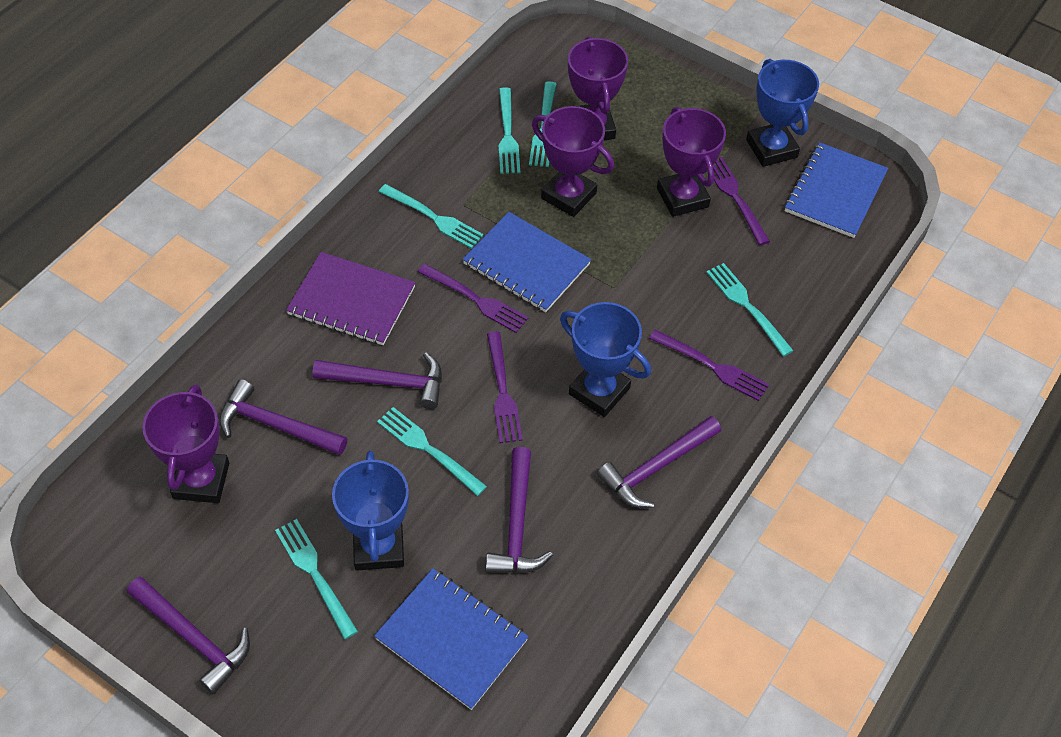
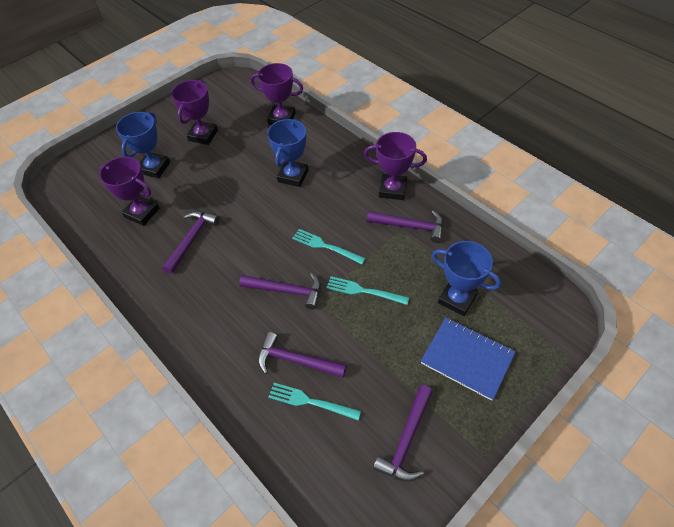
blue notebook: [374,568,529,710] [463,212,591,312] [785,142,888,238] = 3 -> [421,317,516,401] = 1
purple fork: [418,263,528,333] [487,331,523,443] [649,329,769,401] [713,157,770,245] = 4 -> none = 0
purple notebook: [286,252,416,345] = 1 -> none = 0
turquoise fork: [275,519,358,639] [377,407,487,496] [379,184,484,249] [499,87,520,174] [529,81,556,167] [706,263,794,356] = 6 -> [268,383,361,421] [292,229,366,264] [326,276,409,305] = 3

